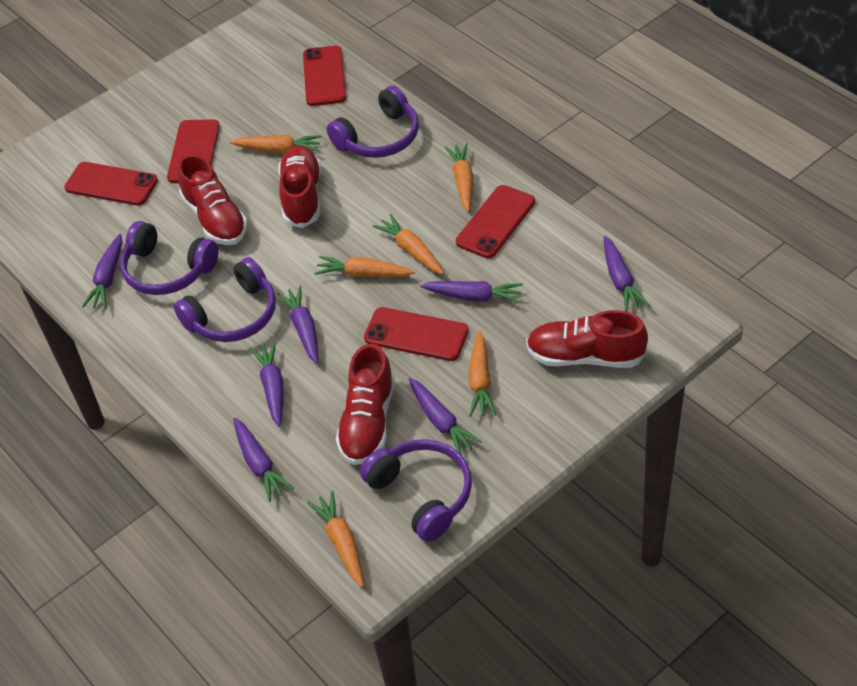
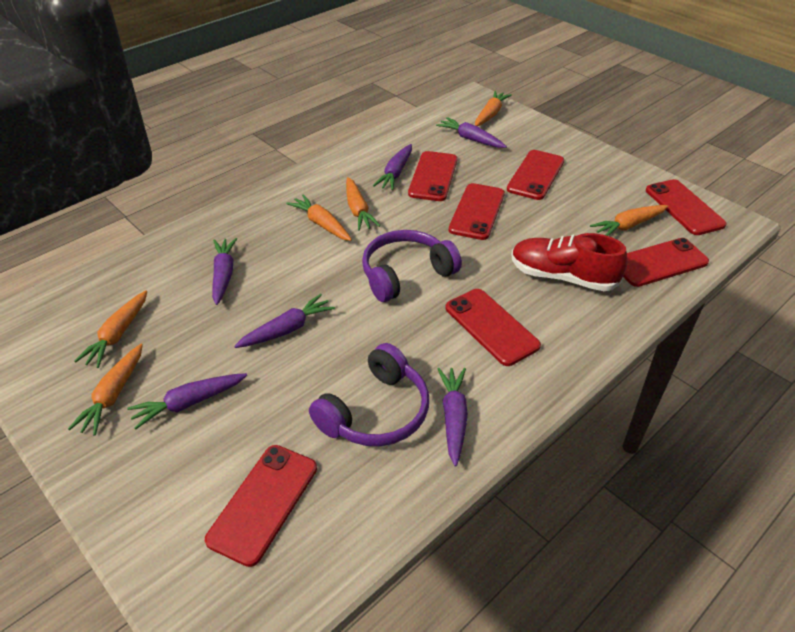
purple carrot: [82,234,122,309] [233,418,294,502] [251,342,283,427] [277,286,318,364] [409,378,482,454] [420,281,523,303] [604,236,650,312] = 7 -> [127,373,247,429] [212,238,237,305] [234,294,335,348] [373,144,412,190] [436,117,507,148] [437,368,468,467] = 6
purple headphones: [120,221,218,295] [174,257,276,342] [327,85,419,158] [360,439,472,542] = 4 -> [309,343,429,446] [362,230,462,302] = 2
red phone: [64,162,158,206] [167,120,220,183] [303,46,346,106] [364,307,469,361] [456,185,535,258] = 5 -> [205,445,317,567] [408,151,458,201] [445,289,541,366] [449,183,505,240] [507,150,564,200] [623,238,709,287] [646,179,727,235] = 7
red shoe: [177,154,248,245] [278,145,321,228] [336,344,395,465] [526,310,648,368] = 4 -> [511,233,628,291] = 1

